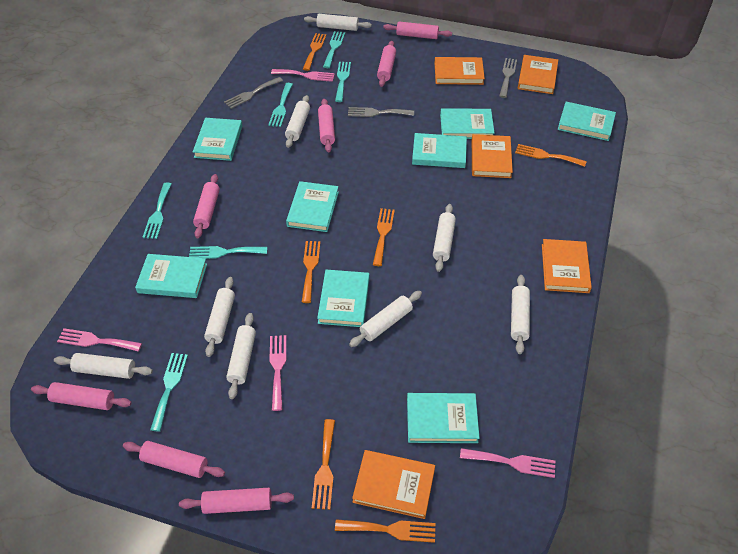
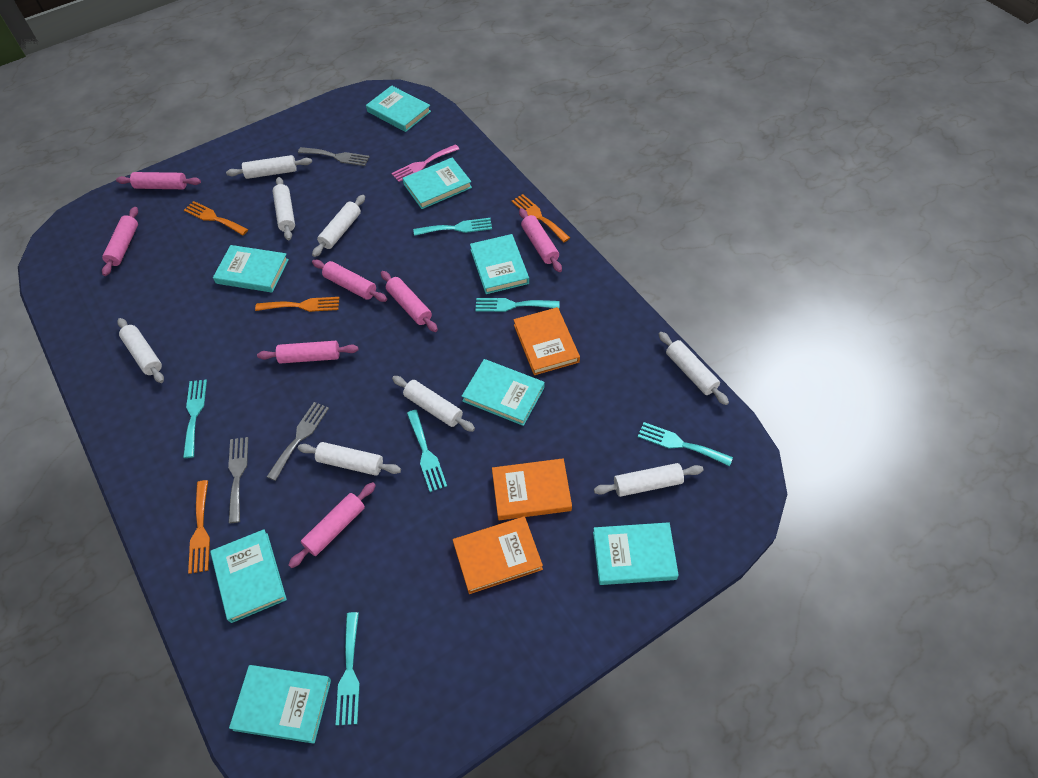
orange book: [352,450,435,519] [435,57,485,85] [472,134,513,178] [518,55,558,94] [542,239,592,293] = 5 -> [453,516,543,594] [492,458,572,520] [514,307,580,375] = 3
orange fork: [302,241,320,303] [303,33,327,71] [312,419,335,510] [335,519,435,543] [373,208,395,266] [515,144,587,167] = 6 -> [184,201,248,235] [188,480,210,574] [255,297,340,312] [512,194,570,242] = 4
pink fork: [57,328,142,352] [269,335,286,411] [271,69,335,82] [460,448,555,478] = 4 -> [392,144,459,182] = 1

